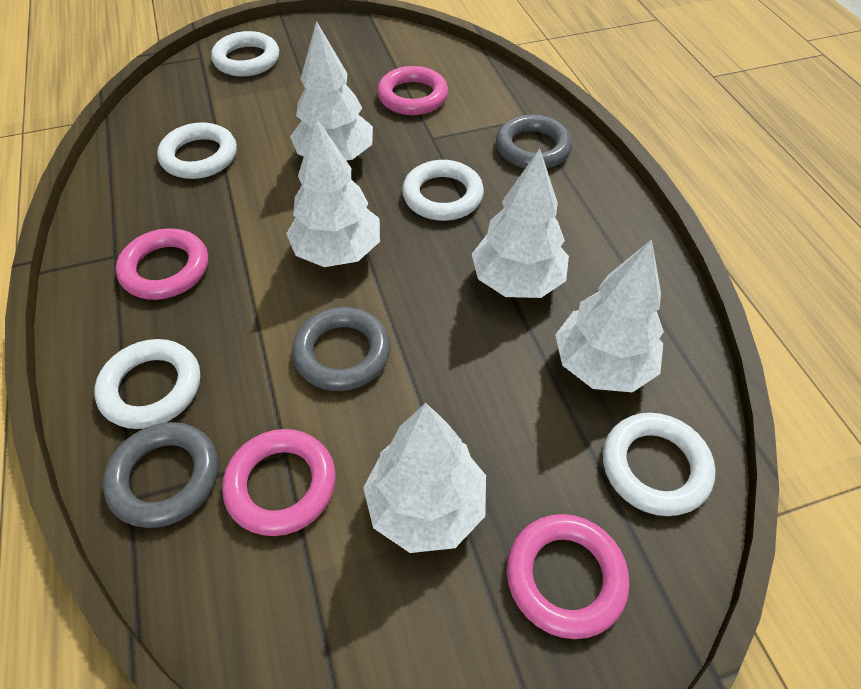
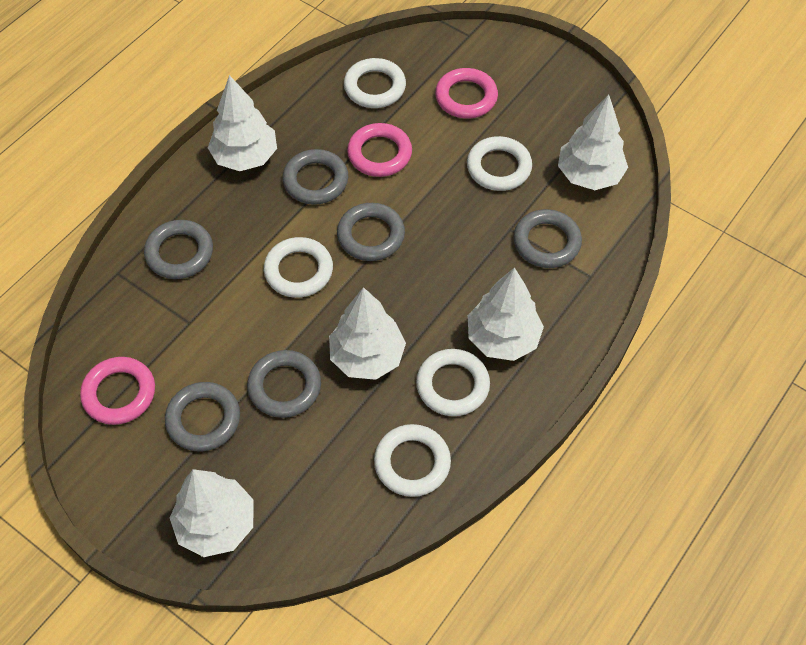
grey ring: [103,422,218,528] [292,307,391,391] [496,114,572,168] = 3 -> [144,220,213,279] [165,382,240,452] [247,350,321,418] [282,149,348,205] [337,203,405,261] [513,209,582,268] = 6
pink ring: [116,229,208,300] [222,429,336,536] [377,66,448,115] [507,514,629,639] = 4 -> [80,357,155,425] [347,123,412,177] [435,68,498,119] = 3

